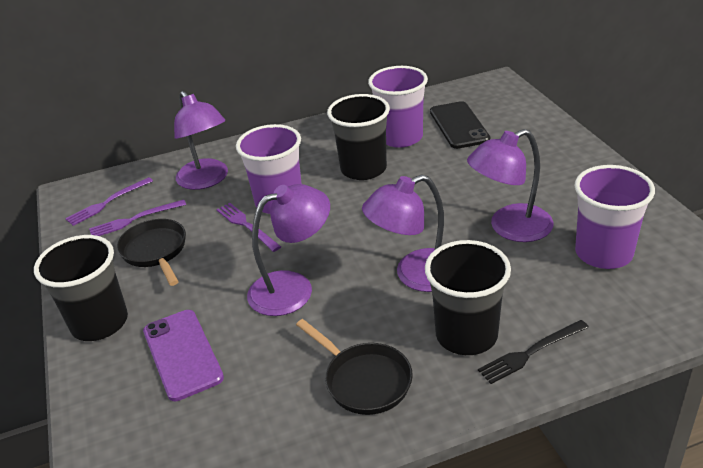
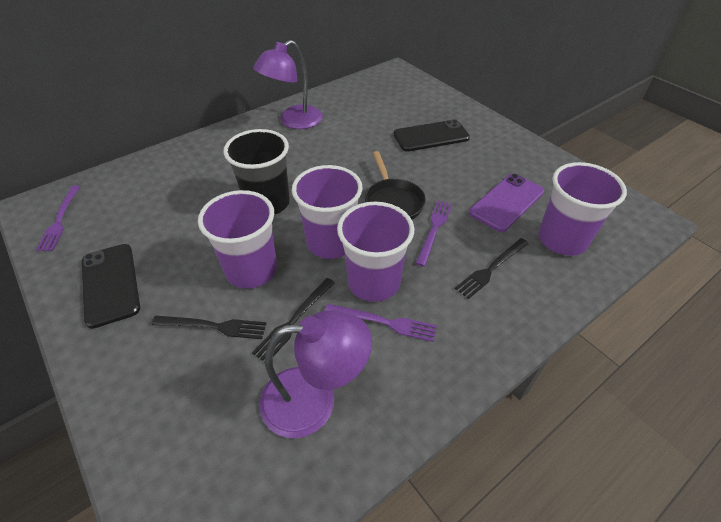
black cup: [34,235,128,341] [327,94,390,180] [425,240,511,355] = 3 -> [224,129,290,215] = 1
black fork: [478,320,589,384] = 1 -> [151,316,266,339] [252,278,335,362] [455,238,529,299] = 3
black pan: [117,219,186,286] [296,319,413,415] = 2 -> [365,151,426,220] = 1
black phone: [430,101,490,149] = 1 -> [82,244,140,329] [394,119,470,152] = 2
purple cup: [236,124,302,214] [368,66,428,148] [575,165,655,269] = 3 -> [198,190,277,288] [292,165,363,259] [337,202,415,302] [538,162,627,256] = 4
purple lamp: [174,91,228,190] [247,184,330,316] [362,175,444,292] [467,129,553,242] = 4 -> [253,40,323,129] [259,310,372,438] = 2

